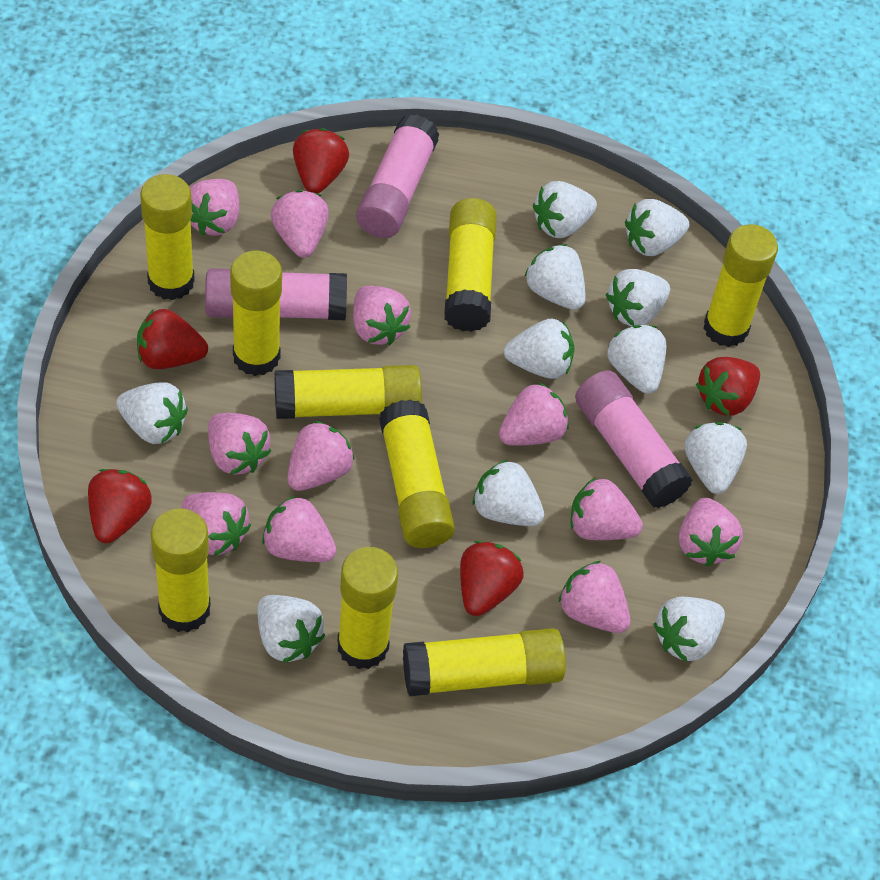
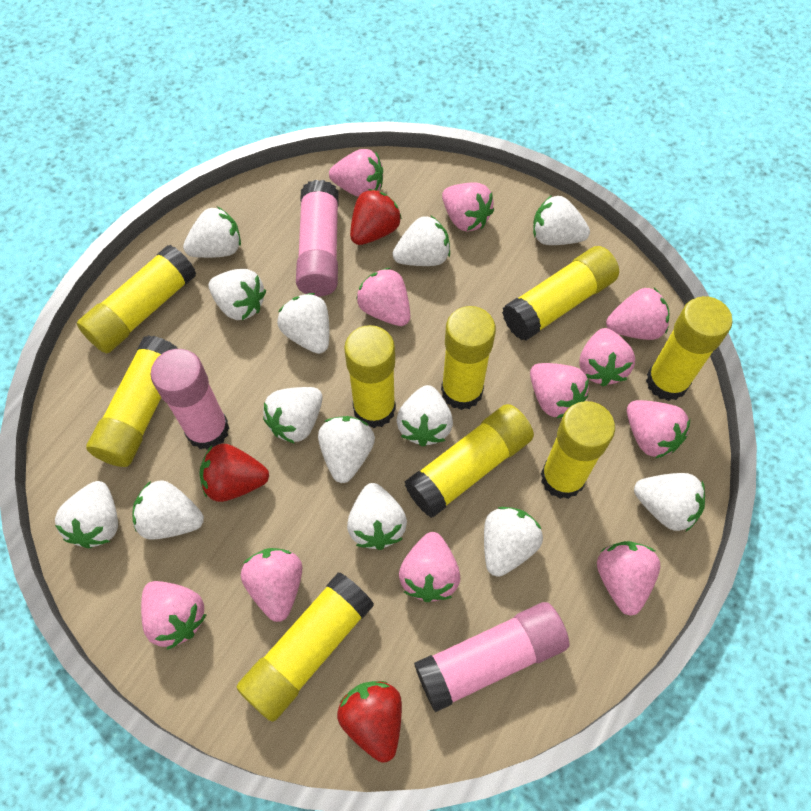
red strawberry: [88,469,152,543] [137,309,208,369] [293,128,349,193] [460,541,524,616] [696,357,760,416] = 5 -> [199,443,269,502] [337,681,402,763] [350,189,402,245] = 3
white strawberry: [116,382,188,444] [258,595,325,663] [473,459,544,526] [504,319,574,379] [524,244,585,310] [533,181,597,238] [606,269,670,326] [607,325,666,394] [625,199,689,256] [654,597,725,662] [685,422,747,494] = 11 -> [55,481,118,548] [132,480,204,539] [183,206,241,258] [209,269,266,320] [263,387,323,444] [277,293,329,354] [318,416,375,483] [347,483,407,550] [393,215,450,266] [396,385,453,447] [484,507,543,577] [533,195,590,245] [634,473,705,531] = 13

